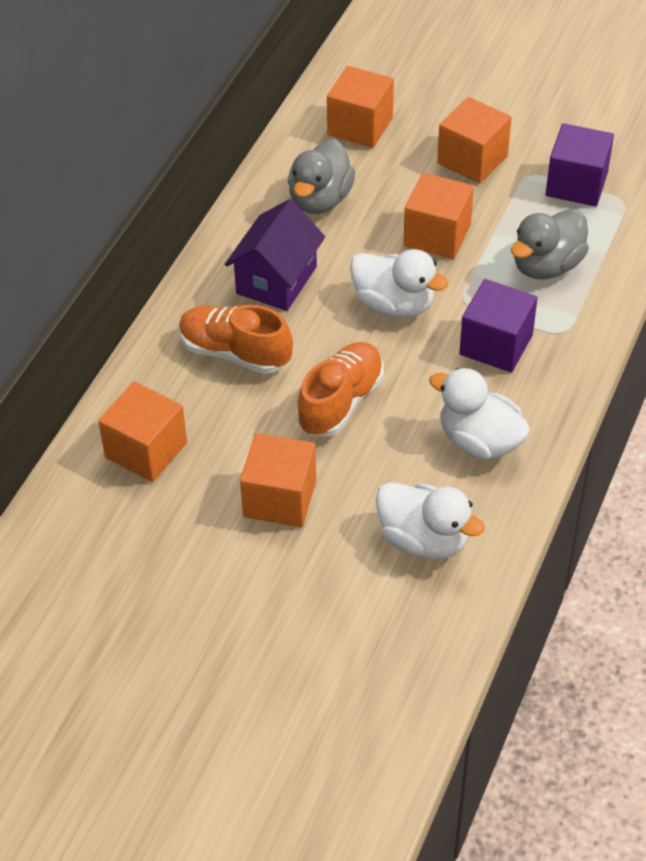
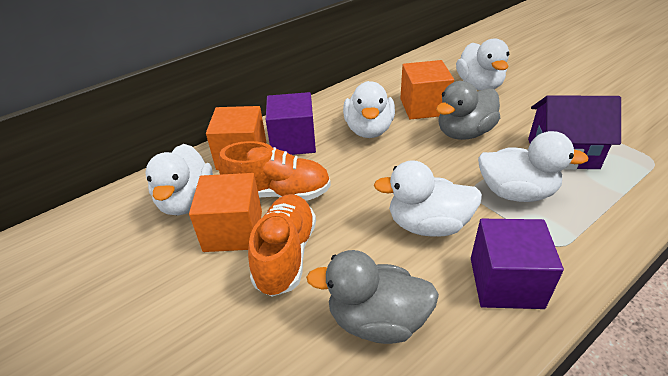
orange cube: [98,381,187,482] [240,433,316,527] [327,66,394,148] [403,173,474,259] [437,97,512,184] = 5 -> [189,173,262,252] [206,106,266,170] [400,60,454,120] = 3
white duck: [350,249,449,318] [376,482,485,559] [429,368,530,459] = 3 -> [145,144,213,215] [343,81,395,138] [374,160,482,237] [456,39,509,90] [478,131,588,202] = 5

